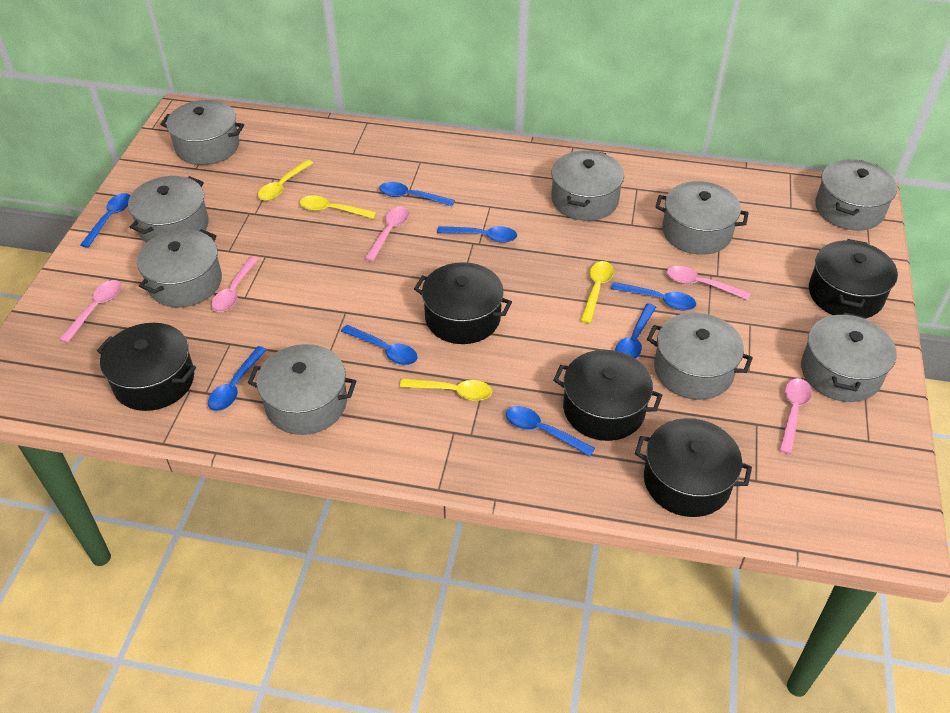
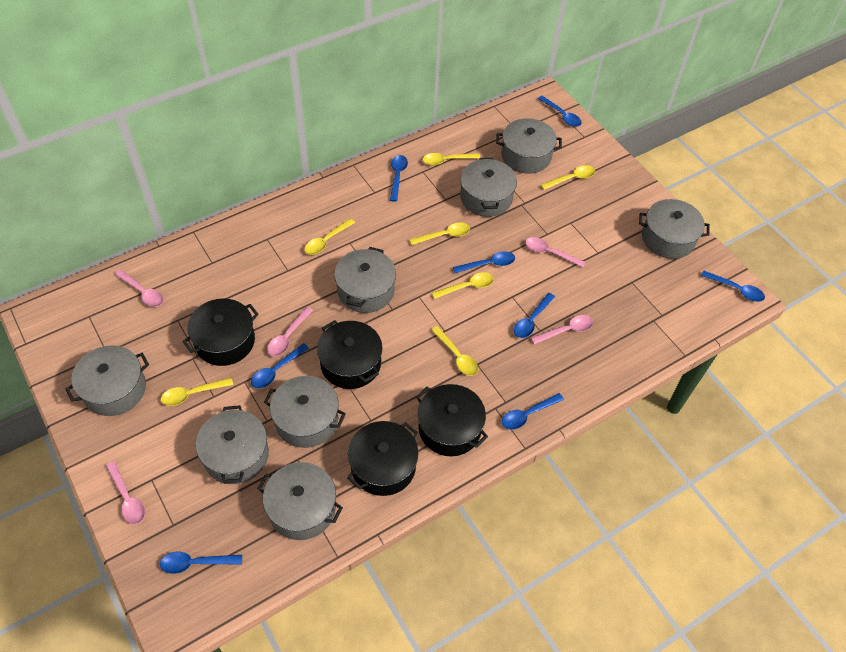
black pot: [97,323,196,411] [414,262,512,344] [553,350,662,441] [635,418,752,517] [809,239,898,319] = 5 -> [182,298,259,366] [317,320,383,389] [347,421,418,496] [416,384,488,456] = 4
grey pot: [128,176,209,243] [137,229,222,307] [161,100,244,165] [248,344,356,435] [551,150,624,221] [647,313,753,400] [655,181,749,255] [801,312,897,402] [815,159,897,231] = 9 -> [66,345,149,416] [196,405,269,484] [257,462,343,540] [264,376,346,448] [334,247,396,313] [460,158,517,217] [496,118,562,174] [639,199,710,259] = 8
yellow spoon: [258,160,313,201] [300,195,377,219] [400,378,492,401] [580,261,614,323] = 4 -> [161,378,233,406] [305,218,355,255] [409,222,470,245] [423,153,480,165] [431,326,478,376] [432,272,494,299] [541,165,595,190] = 7

